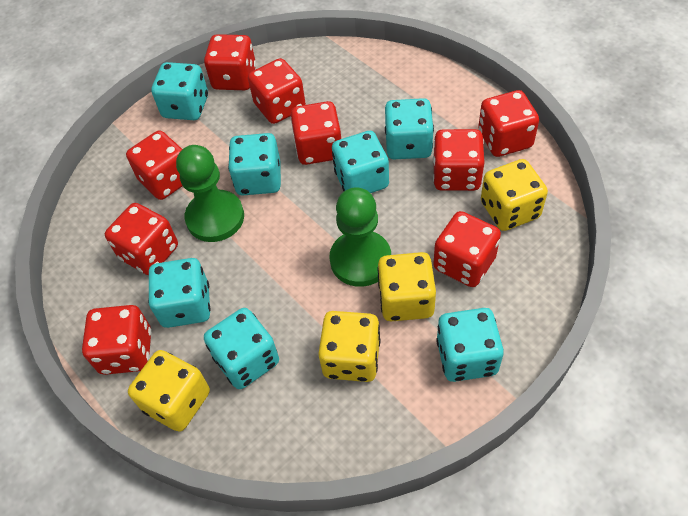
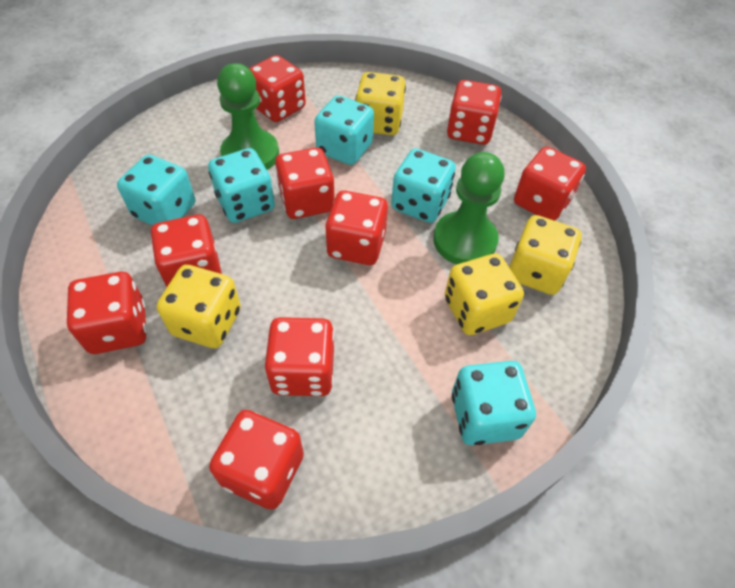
turquoise dice: [148,258,211,328] [151,62,208,120] [204,308,279,389] [228,133,281,196] [332,131,389,193] [385,98,434,159] [436,308,504,382] = 7 -> [117,155,195,226] [208,148,275,223] [314,95,374,165] [391,149,456,223] [452,361,536,445] = 5

